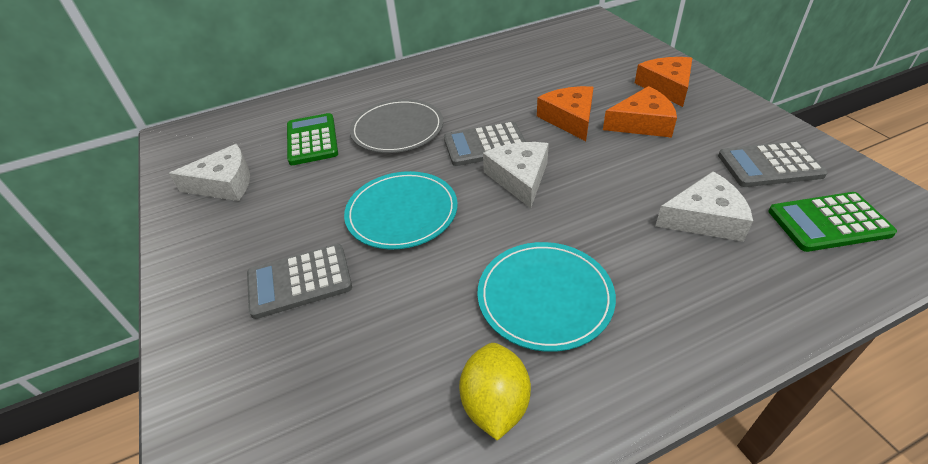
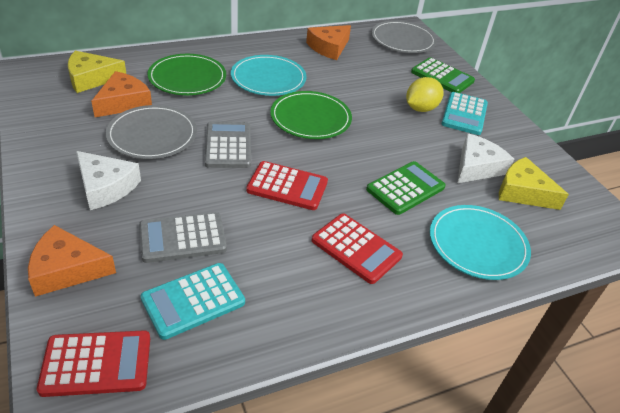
green plate: none = 0 -> [147,54,226,95] [270,91,352,139] = 2
grey calculator: [247,244,352,319] [444,121,526,166] [718,141,828,187] = 3 -> [139,212,227,263] [205,121,251,168] = 2
grey plate: [350,99,443,153] = 1 -> [106,105,197,159] [371,20,437,53] = 2
red calculator: none = 0 -> [37,330,150,397] [246,161,328,210] [312,213,403,284] = 3
turquoise calculator: none = 0 -> [141,263,245,340] [441,92,488,135] = 2
white cheese: [169,144,250,201] [483,142,549,208] [656,171,753,242] = 3 -> [76,151,141,210] [457,133,514,183] = 2
yellow cheese: none = 0 -> [68,51,126,93] [499,157,569,210] = 2

